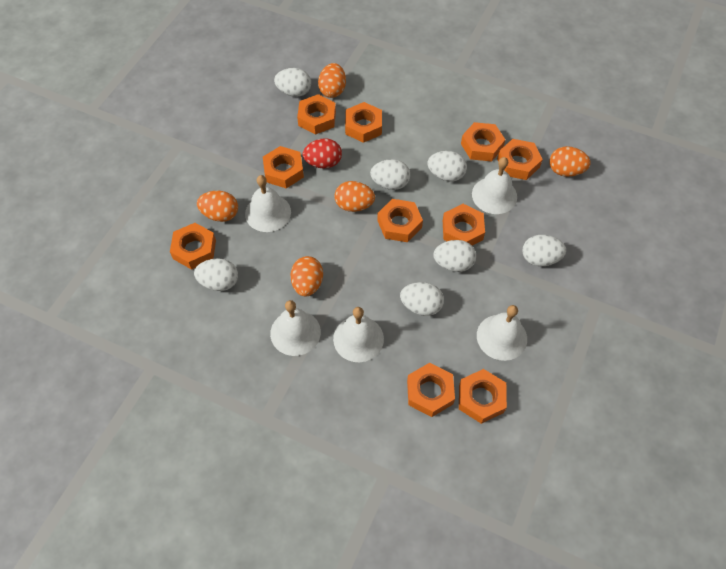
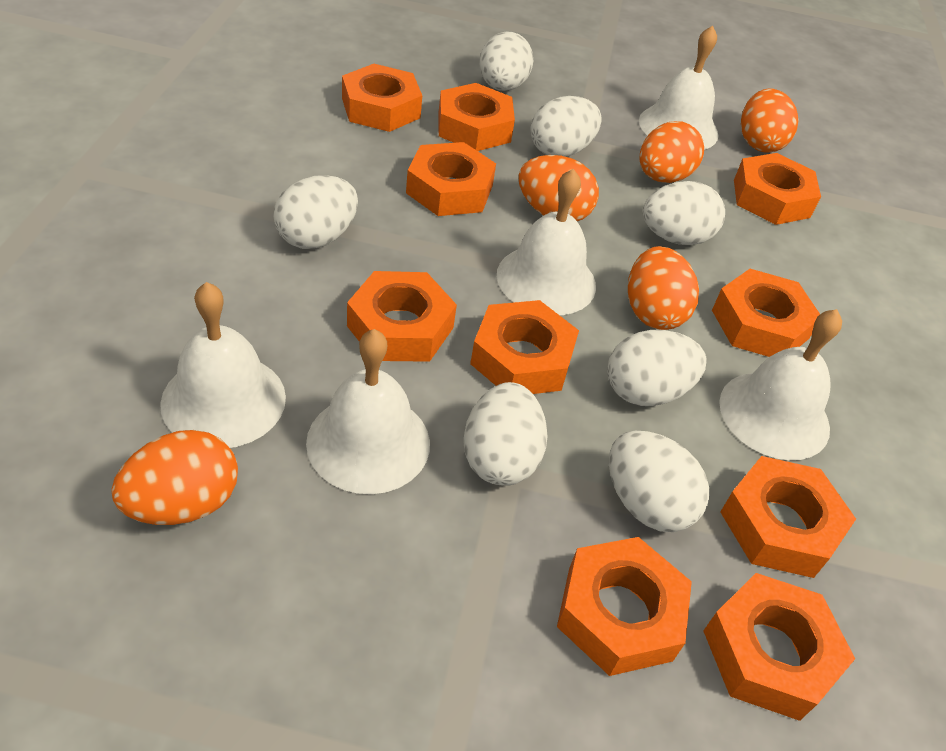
red egg: [303,138,342,168] = 1 -> none = 0

